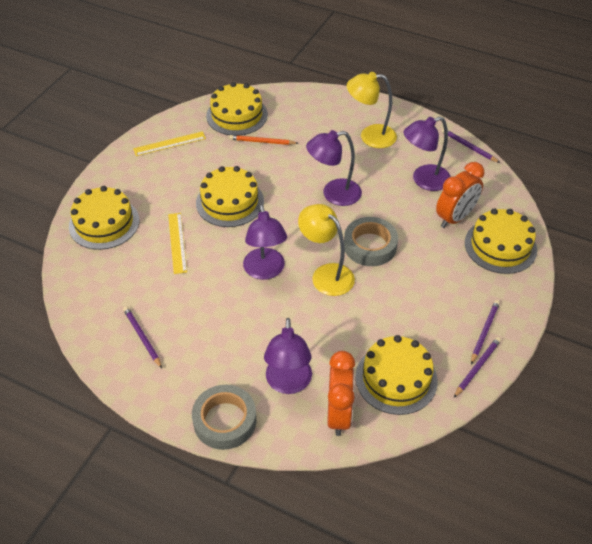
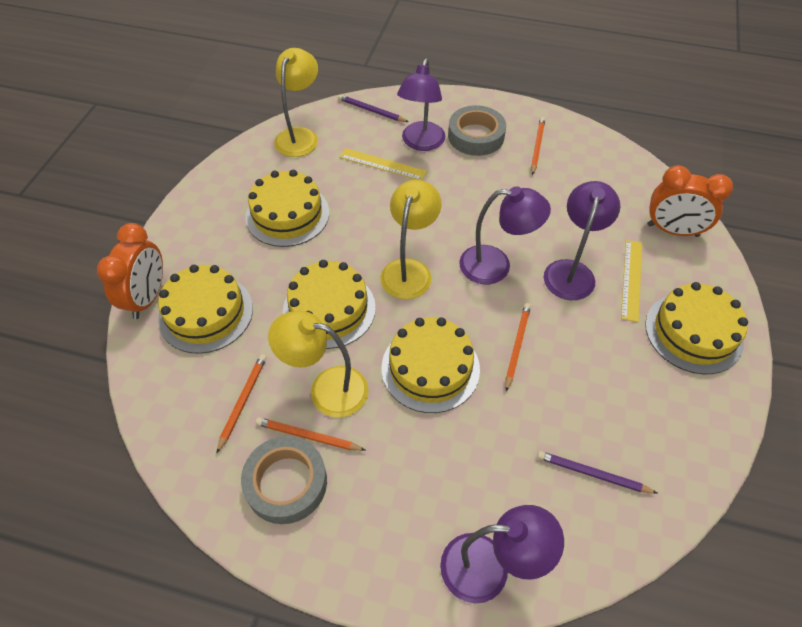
orange pencil: [229,135,298,145] = 1 -> [216,354,267,454] [256,417,365,451] [505,303,531,391] [531,117,545,175] = 4
purple pencil: [123,306,162,368] [442,128,500,163] [454,337,501,398] [471,300,500,364] = 4 -> [338,94,409,122] [537,451,658,494] = 2
yellow lamp: [298,204,355,296] [347,72,397,148] = 2 -> [268,311,369,417] [274,48,318,157] [380,180,441,299] = 3

